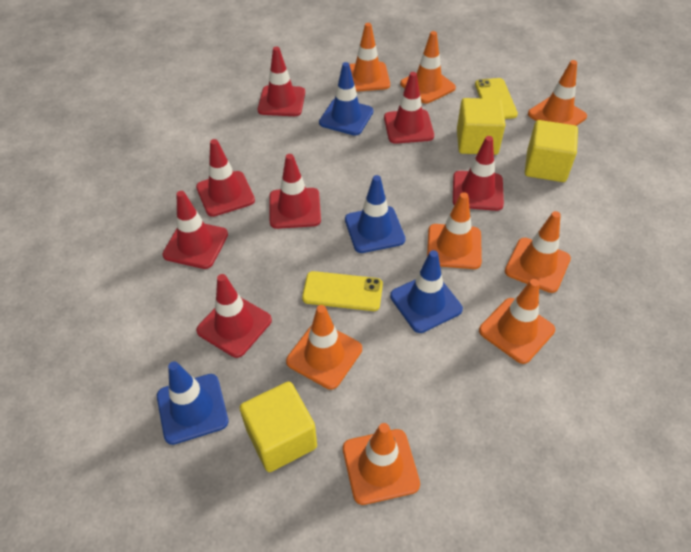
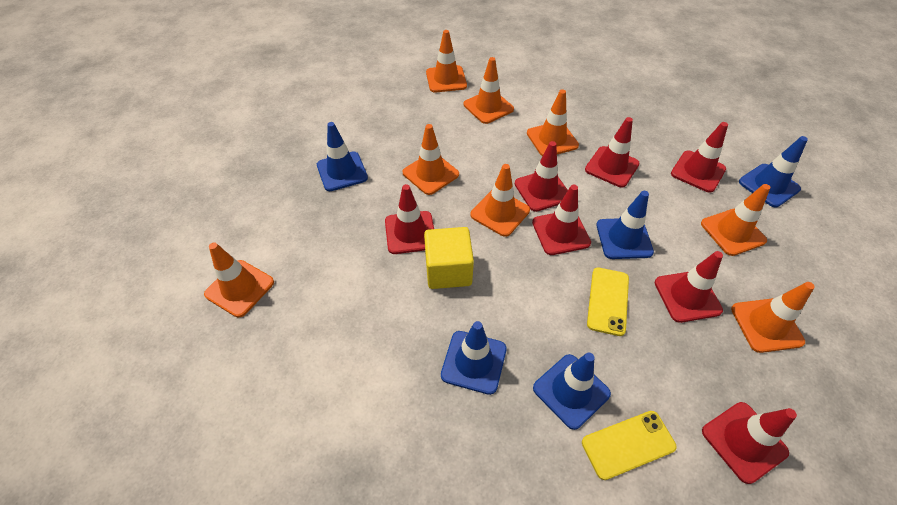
blue traffic cone: [157,361,228,445] [319,62,373,136] [345,175,405,253] [390,250,463,333] = 4 -> [317,122,368,191] [441,321,507,395] [533,353,611,430] [596,191,654,259] [739,136,808,207] = 5
yellow cube: [239,382,317,472] [457,98,506,155] [525,120,578,182] = 3 -> [424,227,474,289] = 1

